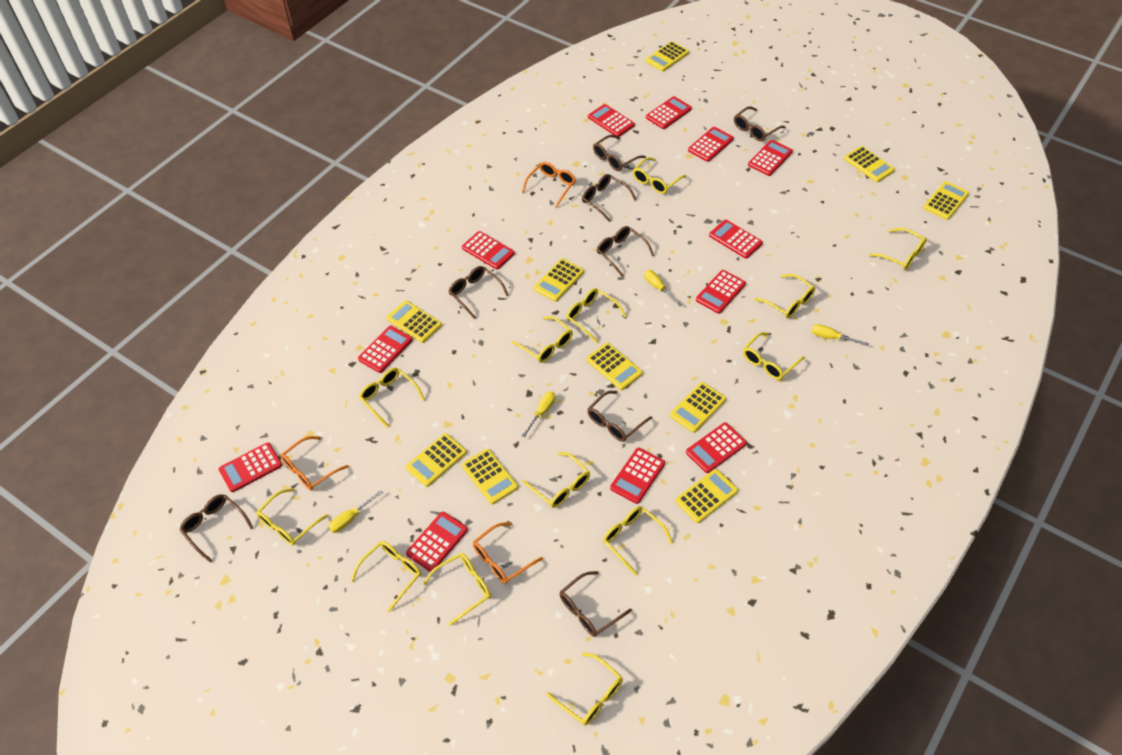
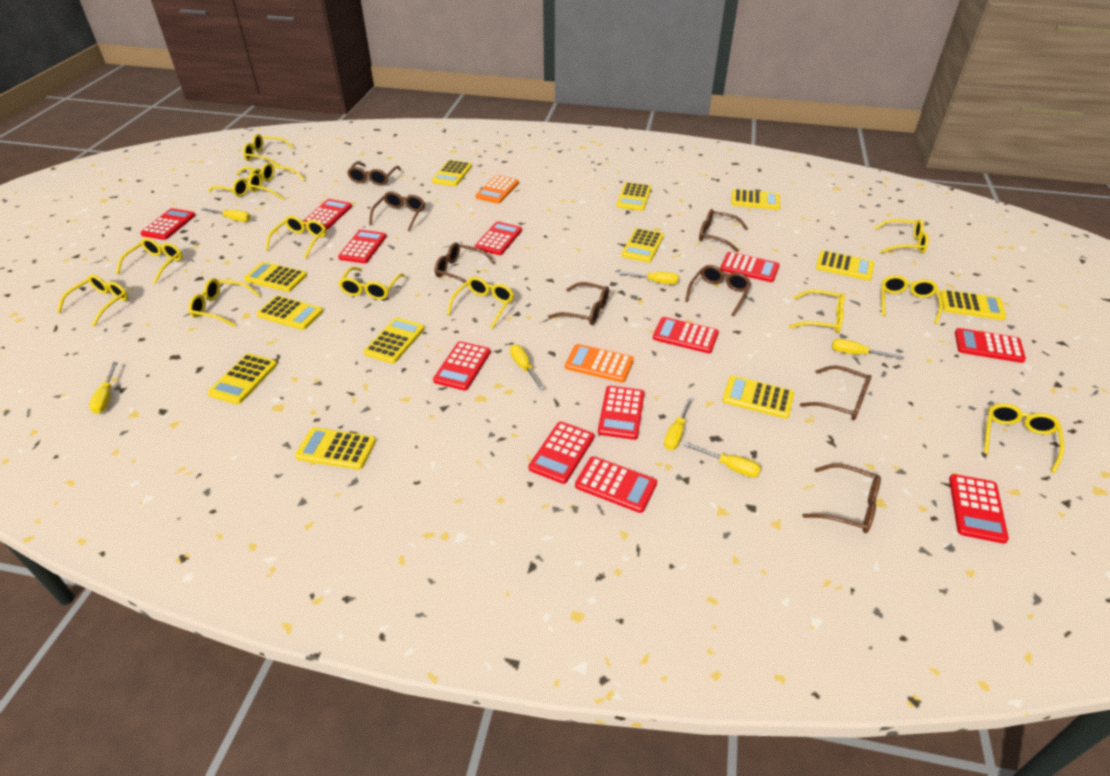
orange calculator: none = 0 -> [475,175,519,204] [565,344,634,382] = 2
orange glasses: [281,436,349,490] [473,522,543,584] [522,162,576,208] = 3 -> none = 0
yellow calculator: [386,300,442,343] [406,433,467,487] [462,449,518,504] [534,258,584,302] [586,343,643,390] [646,41,689,71] [670,382,726,433] [676,469,738,523] [844,146,895,182] [924,181,969,220] = 10 -> [208,353,277,404] [244,262,307,292] [256,295,323,330] [295,427,376,470] [364,317,424,364] [432,160,472,186] [616,182,651,211] [621,228,664,262] [722,376,794,419] [731,189,780,210] [816,250,875,280] [940,290,1006,320] = 12
yellow screwdriver: [328,490,383,533] [521,391,556,438] [644,270,682,307] [812,324,869,346] = 4 -> [89,362,118,414] [202,208,251,222] [510,344,544,390] [618,272,678,284] [664,397,693,450] [683,442,761,477] [832,339,904,359] = 7

